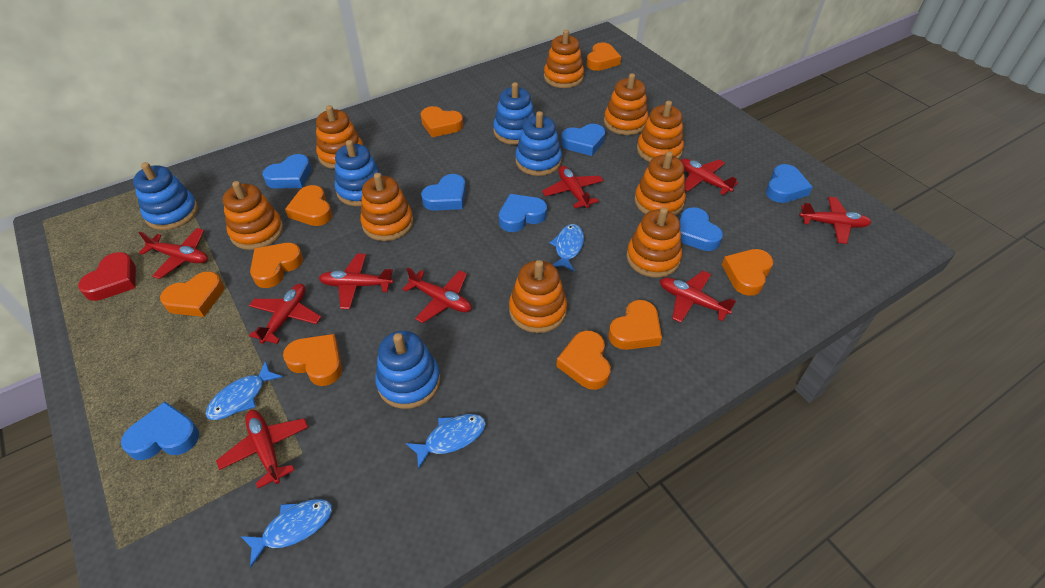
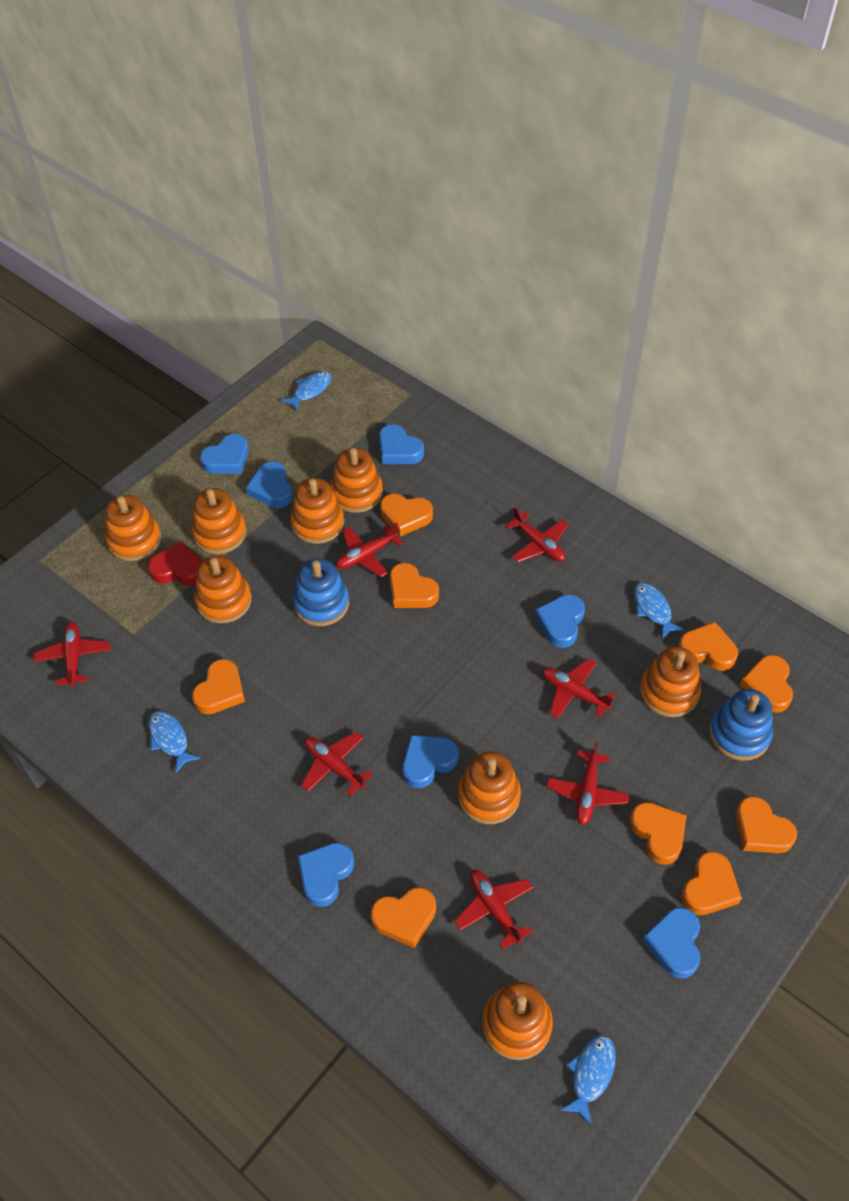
blue stacking toy: [133,162,198,230] [334,140,383,206] [375,331,440,409] [493,82,535,145] [515,111,562,176] = 5 -> [293,558,349,626] [709,689,773,761] = 2
orange stacking toy: [223,181,283,250] [316,105,363,169] [360,173,413,241] [509,260,567,333] [544,30,584,88] [604,73,648,135] [626,207,682,278] [634,151,686,215] [637,101,684,162] = 9 -> [105,495,161,561] [191,488,246,554] [194,556,252,623] [290,478,344,544] [330,448,383,513] [458,751,521,824] [482,982,553,1060] [640,647,701,717] = 8
red plane: [139,228,208,279] [216,410,308,489] [249,284,321,344] [319,253,393,309] [402,267,471,323] [542,166,604,208] [660,271,736,323] [680,159,738,195] [799,197,872,244] = 9 -> [34,621,110,687] [301,732,373,796] [336,523,403,577] [454,870,533,949] [506,507,568,562] [542,658,616,719] [547,742,629,825] = 7

